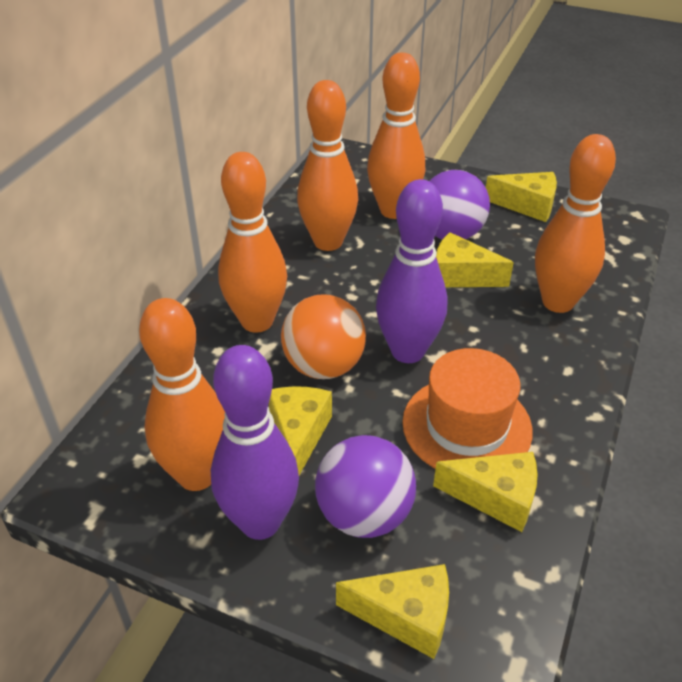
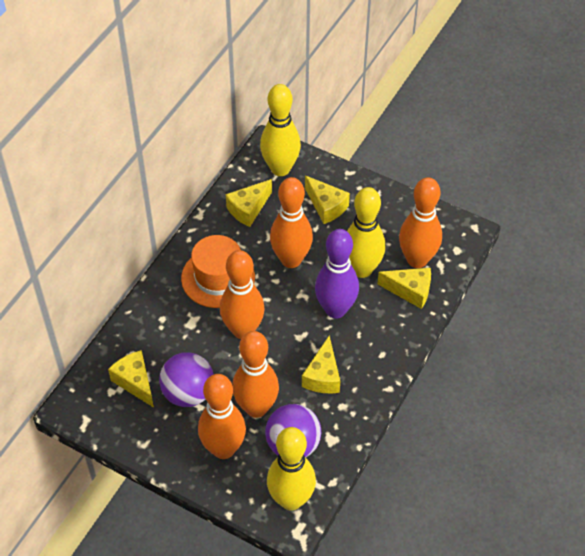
orange ball: [281,294,366,379] = 1 -> none = 0
purple bowling pin: [211,345,299,540] [376,179,447,363] = 2 -> [315,229,359,319] = 1
yellow bowling pin: none = 0 -> [260,84,301,176] [267,427,316,511] [347,187,385,278] = 3

